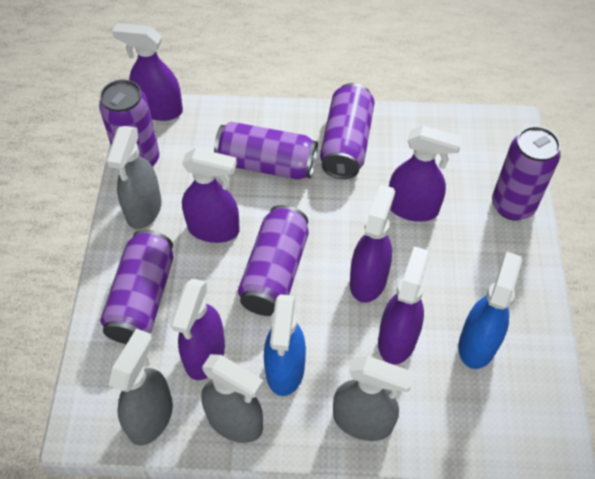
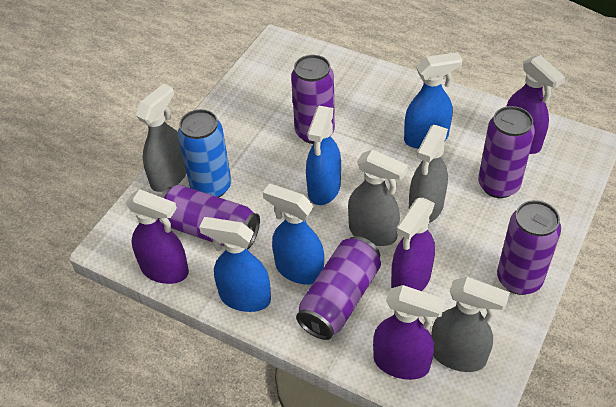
blue can: none = 0 -> [178,109,231,198] = 1
blue spray bottle: [264,294,306,396] [458,252,522,369] = 2 -> [199,217,271,312] [263,184,324,285] [306,106,341,205] [404,52,463,149] = 4
purple can: [99,79,159,167] [100,230,173,344] [214,121,318,180] [238,205,309,316] [320,83,375,179] [492,126,561,220] = 6 -> [159,185,260,249] [291,55,335,144] [296,236,381,340] [478,106,535,198] [497,200,561,295] = 5
purple spray bottle: [112,23,183,121] [171,279,225,380] [182,148,240,243] [350,184,395,303] [378,246,430,364] [389,125,462,222] = 6 -> [126,189,189,284] [373,285,446,380] [391,198,435,291] [506,55,565,154] = 4

